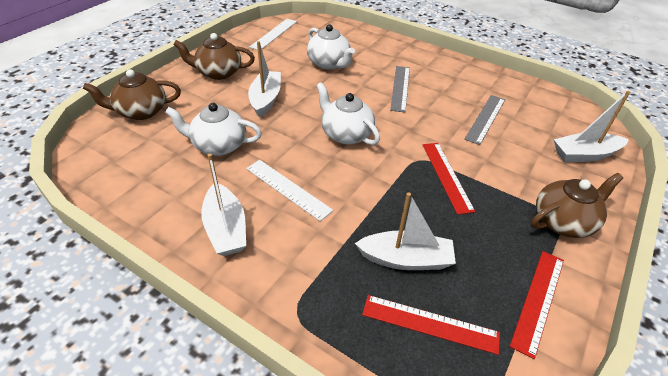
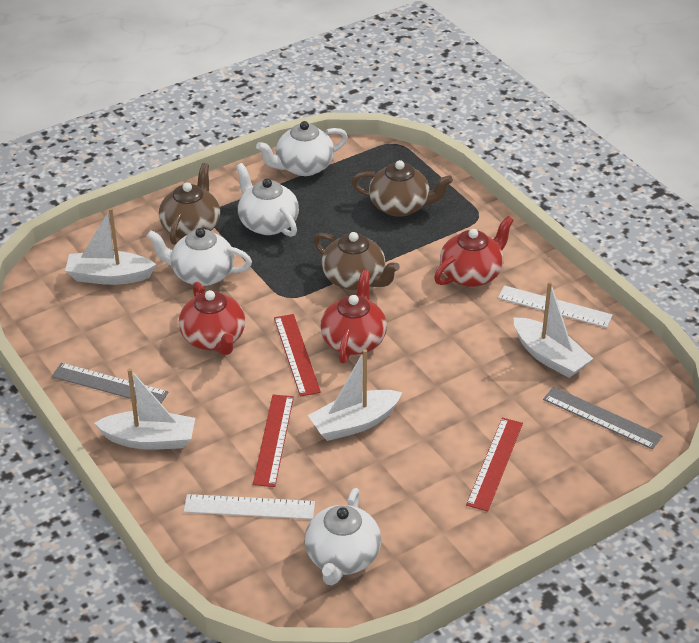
red teapot: none = 0 -> [179,282,245,355] [320,270,387,363] [434,216,514,287] = 3
white teapot: [165,103,262,156] [307,24,355,70] [316,82,380,145] = 3 -> [147,228,252,286] [236,163,299,237] [256,121,348,176] [304,488,381,585] = 4

